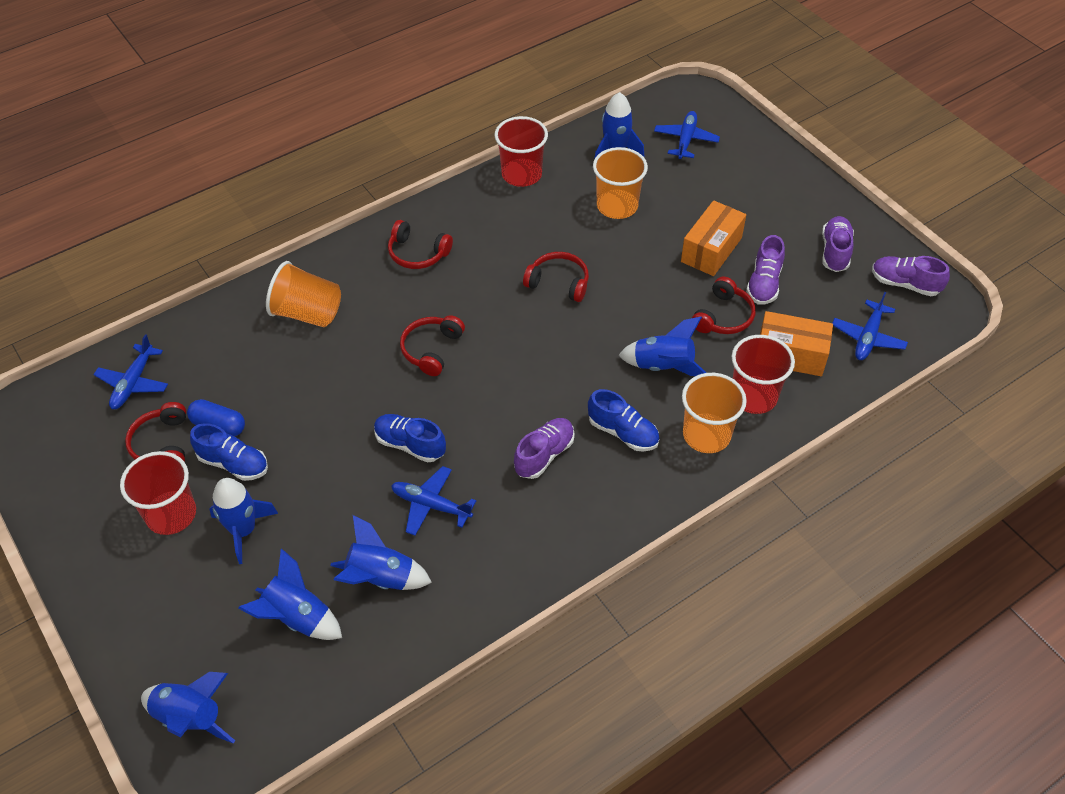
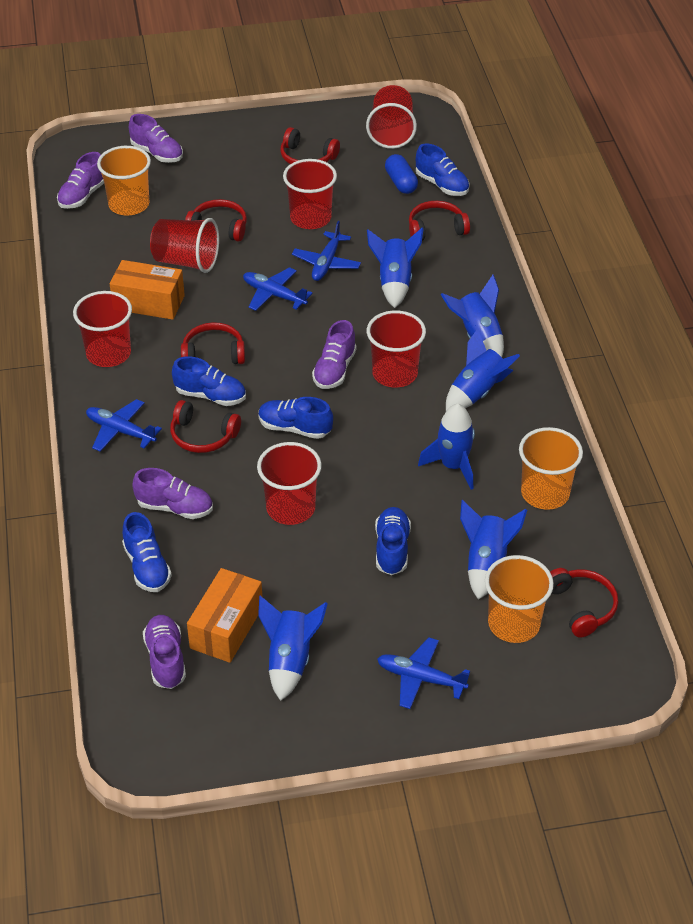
blue shoe: [190,423,268,481] [374,414,446,463] [588,389,660,452] = 3 -> [122,512,172,592] [172,356,246,406] [258,397,333,439] [375,507,411,575] [416,143,470,196] = 5
purple shoe: [514,418,575,479] [746,235,785,305] [822,216,854,272] [872,256,950,296] = 4 -> [57,152,104,209] [129,114,183,163] [132,468,213,519] [143,615,186,689] [312,320,356,389] = 5
red cup: [120,451,196,535] [494,116,548,187] [732,335,795,414] = 3 -> [73,291,132,367] [150,218,219,273] [257,442,322,525] [283,159,337,229] [366,85,417,149] [367,310,426,387] = 6
red headphones: [125,402,186,462] [388,220,453,269] [400,315,465,376] [523,252,589,302] [692,276,756,334] = 5 -> [170,400,241,453] [181,322,245,364] [185,199,247,242] [280,127,340,164] [409,201,470,241] [550,568,618,638] = 6

